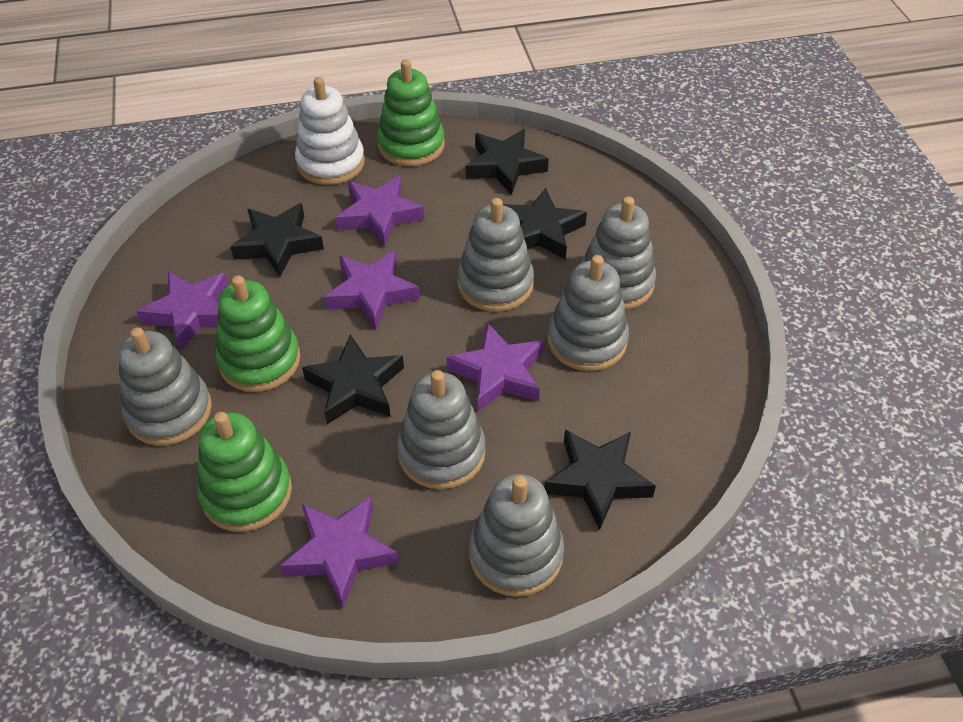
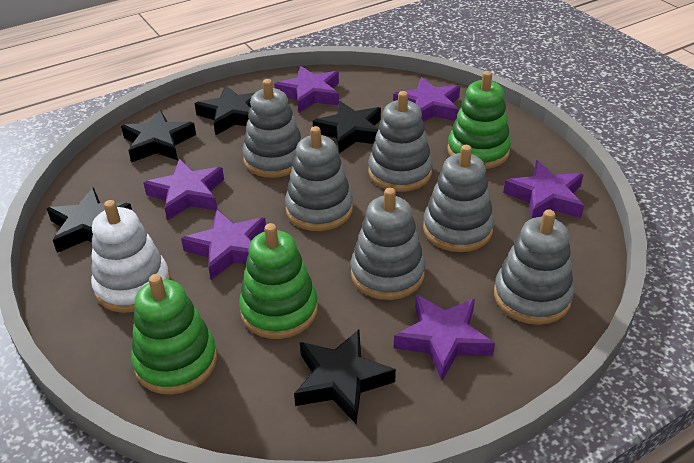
purple star: [136,271,229,352] [280,497,399,607] [324,250,420,329] [336,176,424,246] [447,323,544,411] = 5 -> [143,159,224,221] [181,210,266,280] [274,66,339,113] [393,77,460,122] [394,295,495,381] [503,160,584,219] = 6

